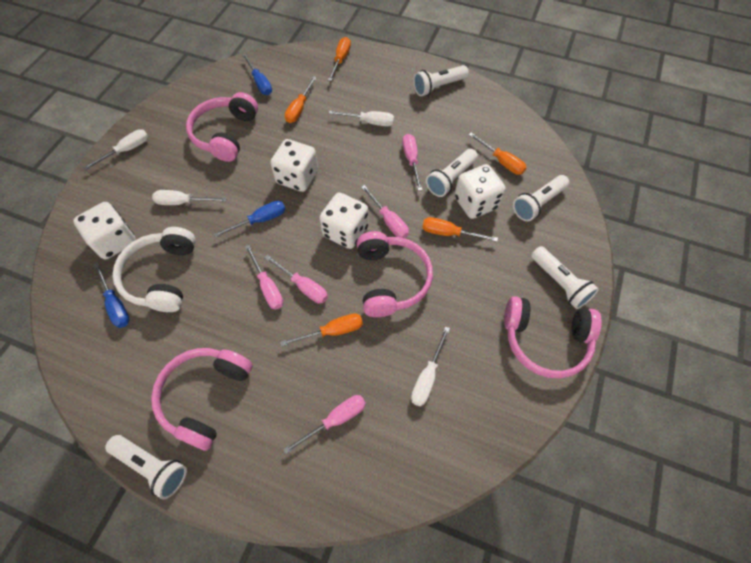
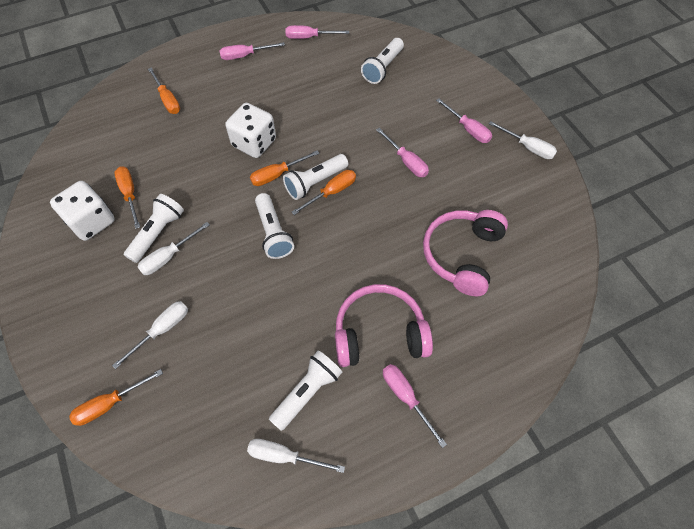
blue screwdriver: [94,263,130,328] [214,201,286,237] [242,54,272,95] = 3 -> none = 0
pink headphones: [151,348,253,451] [186,92,258,162] [357,231,433,317] [504,296,602,379] = 4 -> [335,284,433,367] [423,210,508,296] = 2
white dice: [73,202,136,259] [270,139,318,192] [319,193,369,249] [454,164,506,219] = 4 -> [50,181,115,241] [225,103,276,158] = 2
white headphones: [112,227,196,312] = 1 -> none = 0

